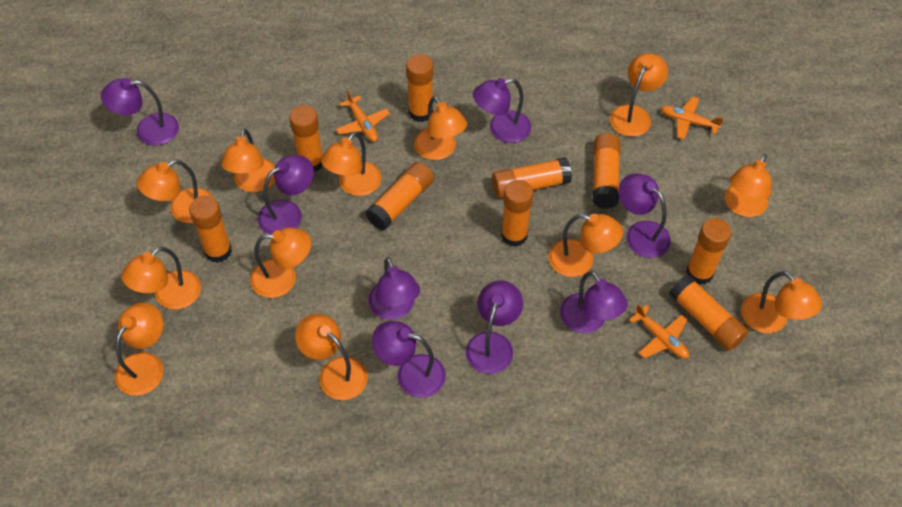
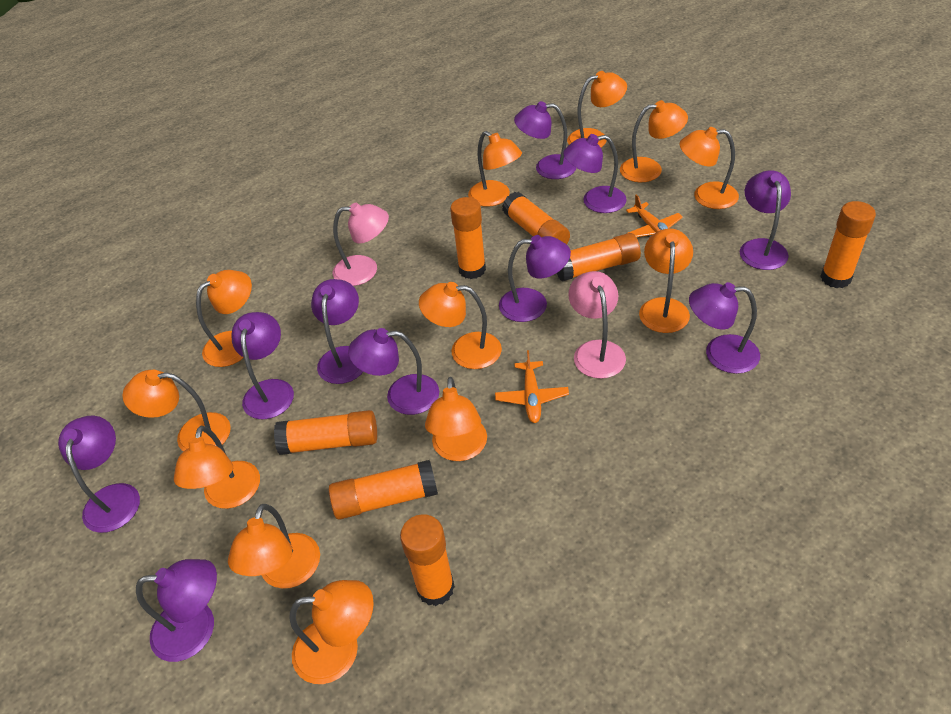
orange glue stick: [189,196,232,263] [289,105,323,172] [365,162,434,230] [406,54,433,122] [492,157,572,198] [501,180,533,247] [593,133,621,209] [669,275,748,351] [686,218,731,285] = 9 -> [274,410,377,455] [329,460,438,520] [400,514,455,606] [450,197,486,279] [502,192,570,244] [557,233,641,281] [820,201,876,288] = 7
orange plane: [336,90,390,142] [629,304,689,359] [661,97,724,139] = 3 -> [495,350,569,423] [626,194,683,237] = 2
pink lamp: none = 0 -> [333,203,389,286] [568,271,626,379] = 2
purple lamp: [101,78,179,145] [258,155,314,234] [368,257,420,320] [372,321,446,398] [466,280,523,374] [473,78,531,143] [560,271,628,333] [619,173,671,258] = 8 -> [58,415,140,533] [136,559,217,662] [232,312,294,420] [311,279,363,384] [348,328,439,415] [499,235,571,322] [514,101,576,179] [563,134,627,213] [689,282,760,374] [740,170,791,270] = 10

